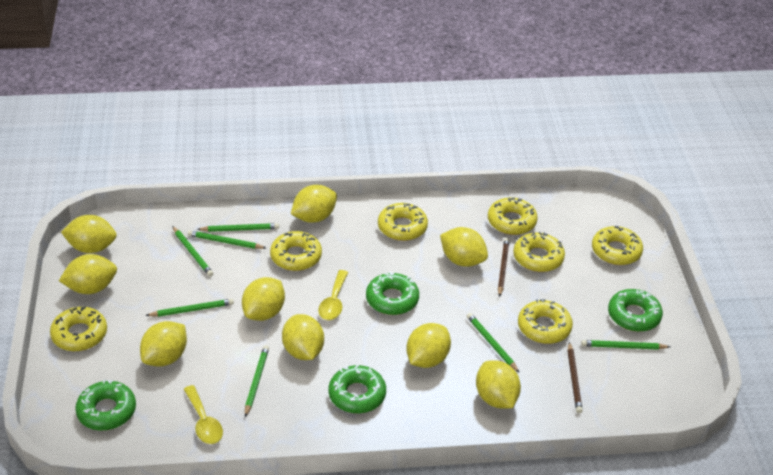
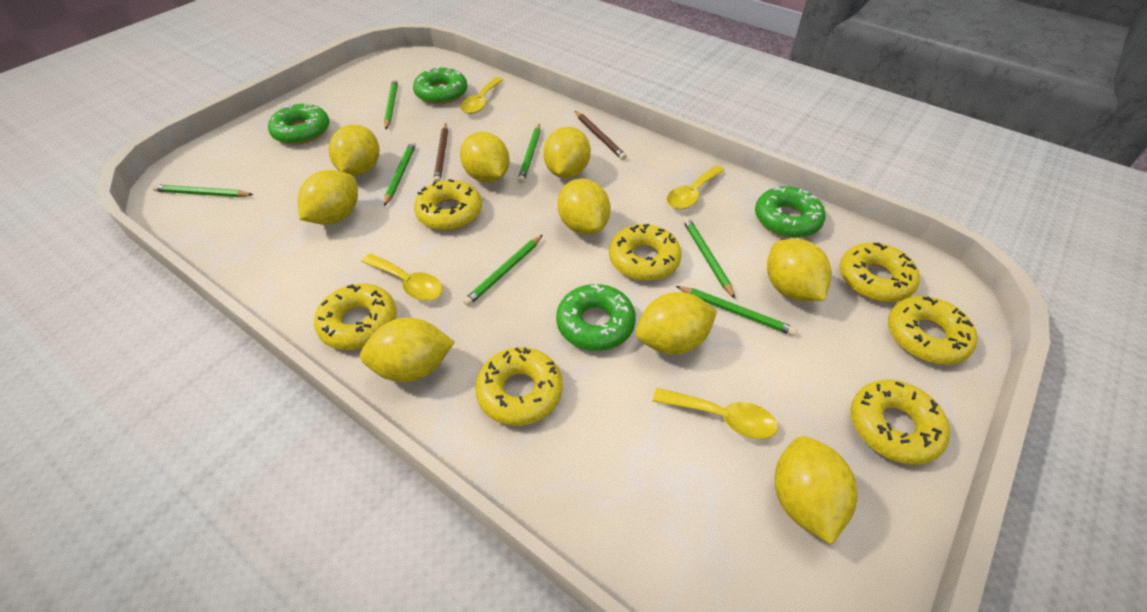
yellow spoon: [184,385,223,444] [318,270,348,320] = 2 -> [362,253,443,300] [460,77,503,114] [653,388,778,439] [667,165,725,209] = 4

